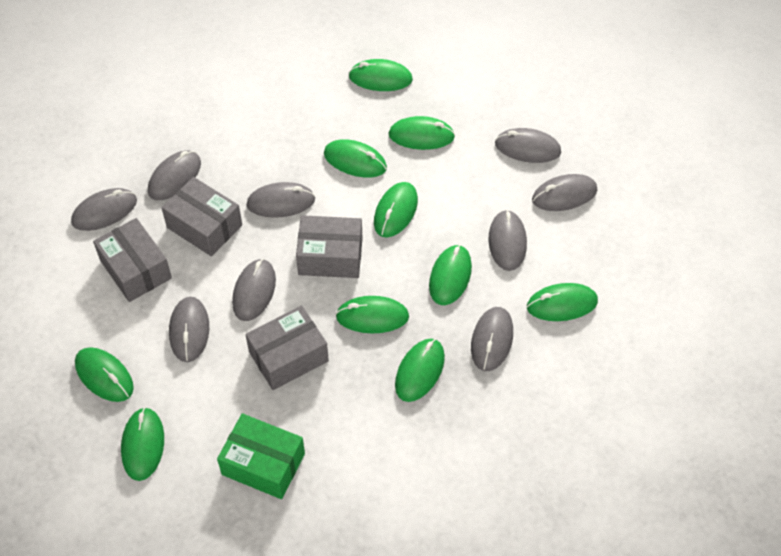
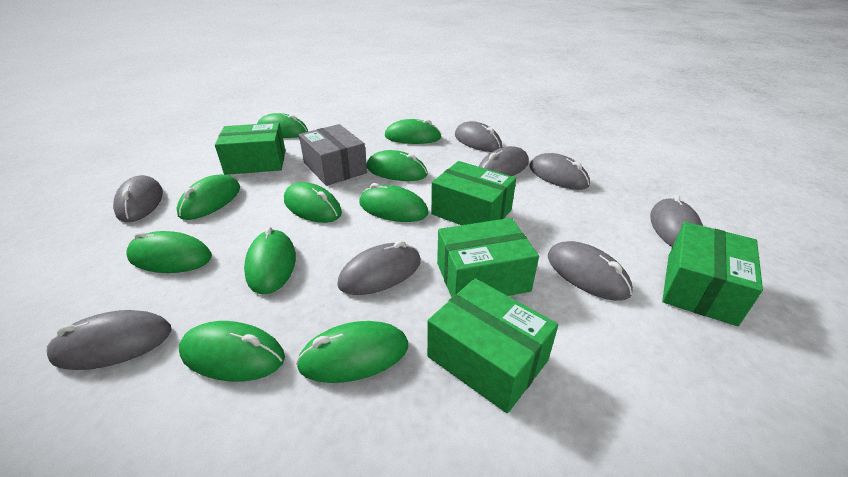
green box: [217,413,305,499] = 1 -> [215,123,286,175] [427,278,558,413] [431,161,516,225] [437,218,539,297] [662,222,763,326] = 5
grey box: [93,218,172,302] [162,177,242,256] [245,306,329,390] [296,215,363,278] = 4 -> [299,124,367,186] = 1
grey mouse: [71,188,137,231] [148,150,201,200] [169,297,209,362] [232,259,276,321] [246,182,315,218] [471,307,513,371] [488,210,527,271] [495,128,561,163] [532,174,597,211] = 9 -> [47,310,172,370] [113,175,163,222] [337,241,421,295] [455,121,502,152] [479,146,529,176] [530,153,590,190] [548,241,633,301] [650,195,703,247] = 8

